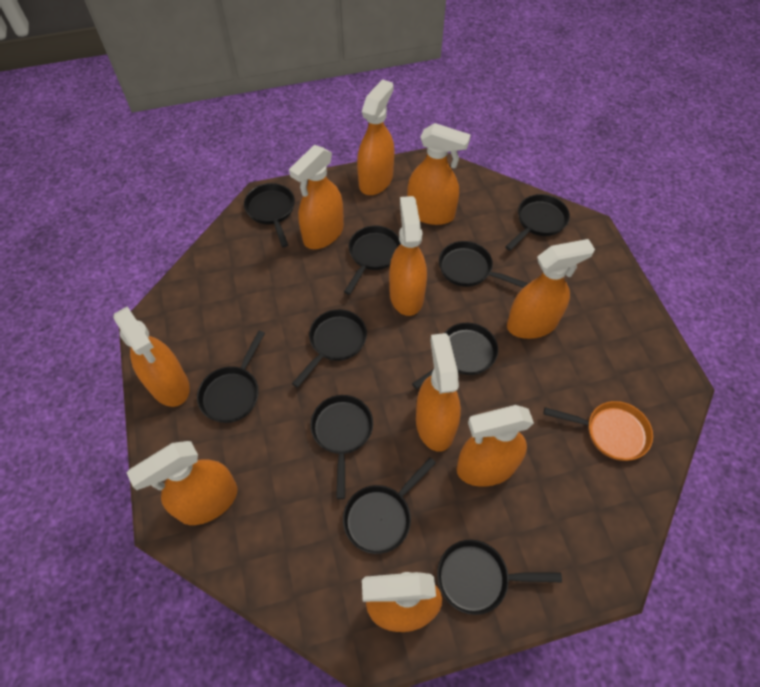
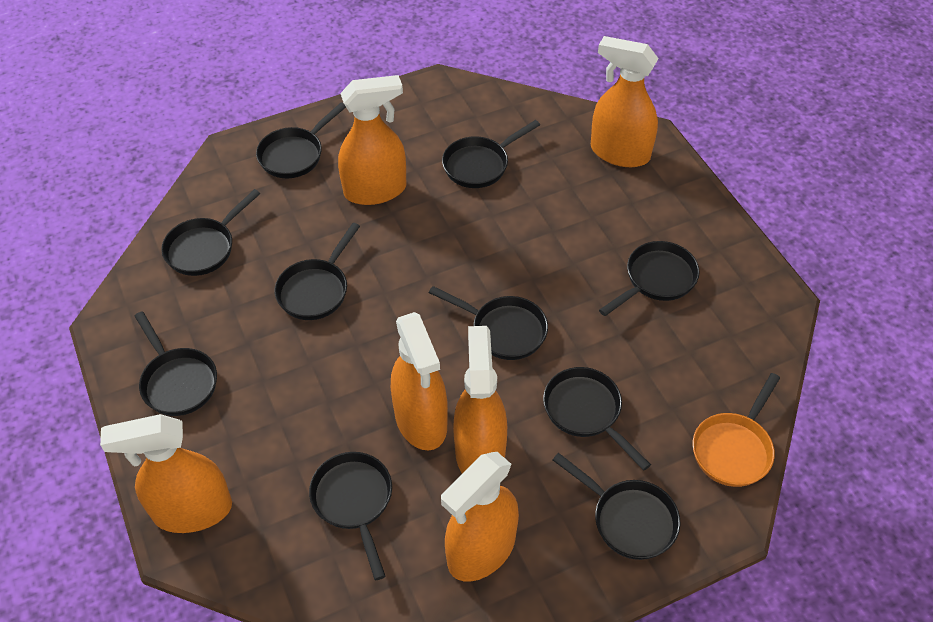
orange spray bottle: [113,306,190,407] [126,441,237,525] [289,145,344,249] [357,79,394,195] [362,572,442,632] [389,196,427,316] [407,123,471,225] [416,333,461,452] [457,405,534,487] [507,239,595,339] = 10 -> [100,414,232,533] [338,75,407,205] [391,312,448,451] [441,452,519,581] [453,326,507,474] [591,36,658,167] = 6

